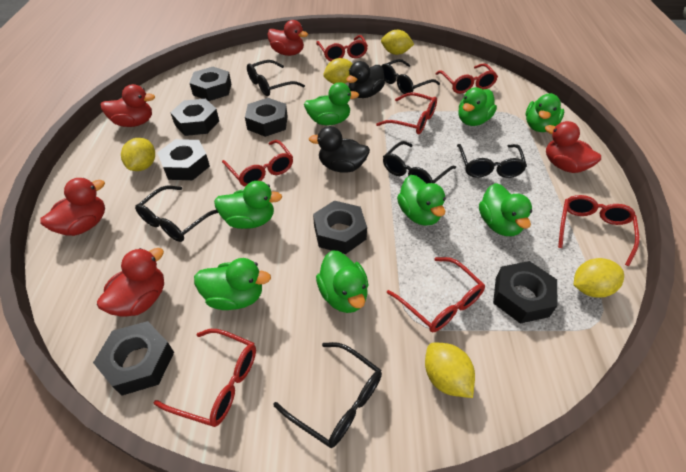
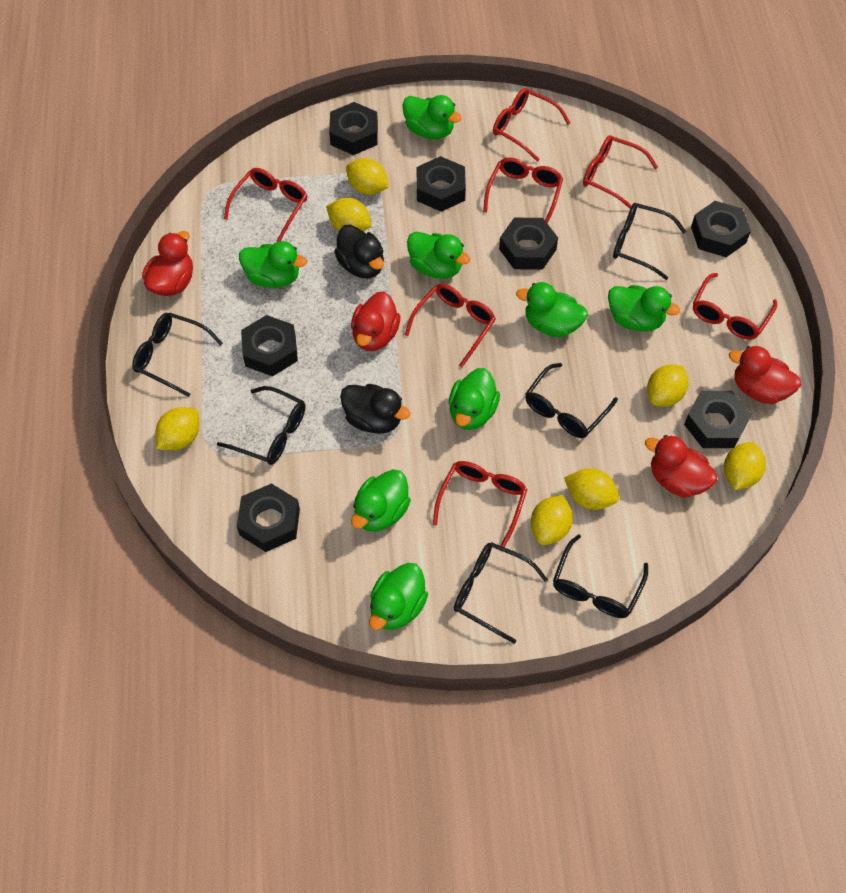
red duck: [40,178,105,236] [97,248,164,316] [101,84,155,127] [267,20,308,56] [545,121,601,173] = 5 -> [142,231,193,296] [351,291,400,351] [645,435,717,498] [729,346,801,404] = 4
yellow lemon: [121,138,155,171] [323,58,353,84] [381,30,414,55] [425,343,475,398] [574,258,624,298] = 5 -> [155,407,199,450] [326,198,372,231] [346,158,389,195] [531,495,573,545] [564,468,620,510] [647,364,689,407] [724,442,766,490] = 7

